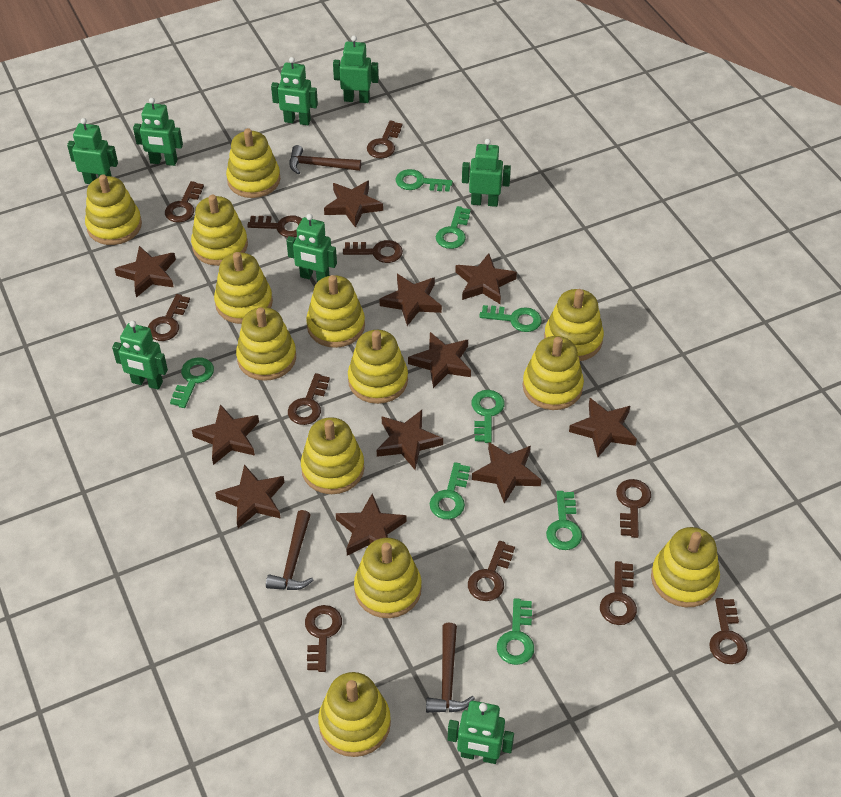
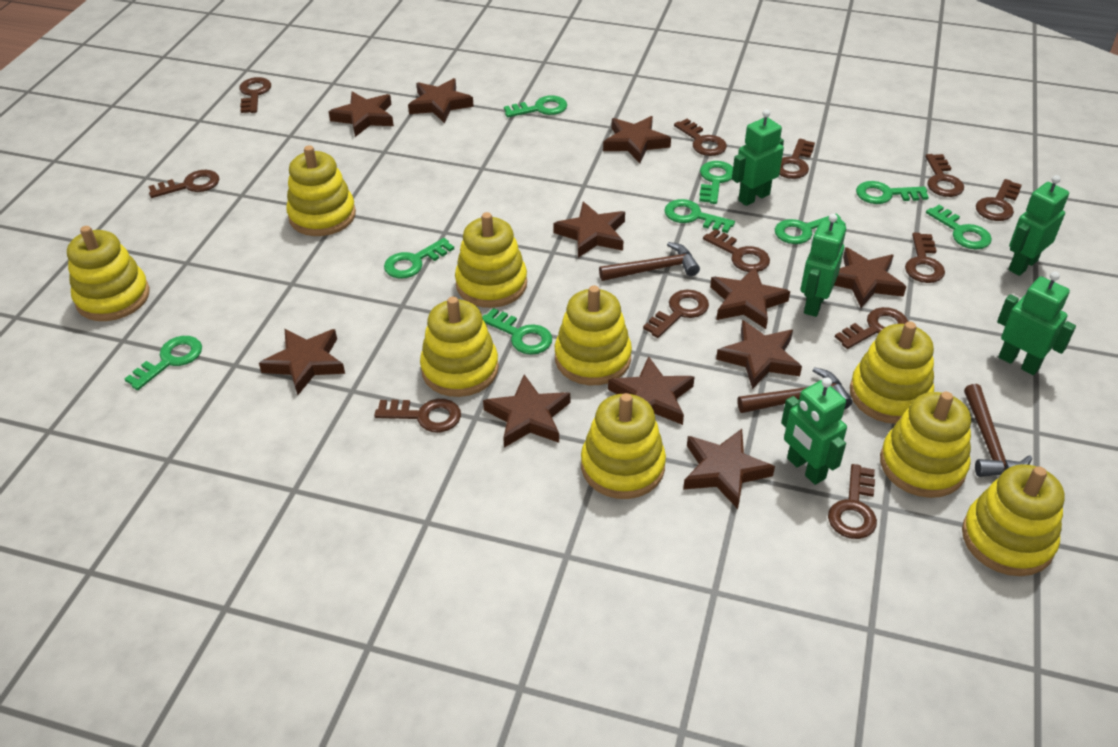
brown key: [148,294,190,341] [165,181,204,222] [247,215,302,237] [288,373,330,425] [305,605,342,672] [343,240,403,263] [367,120,402,159] [468,541,515,601] [600,561,637,625] [616,479,651,538] [709,598,748,664] = 11 -> [148,170,219,198] [239,77,271,113] [374,399,461,432] [643,290,709,338] [674,119,727,156] [703,229,770,272] [779,139,815,179] [828,464,877,539] [835,307,908,349] [905,233,945,283] [925,154,964,197] [976,179,1022,221] = 12
green key: [170,357,214,408] [396,169,453,192] [430,462,470,519] [436,206,471,249] [472,390,505,443] [479,305,542,332] [497,598,534,665] [546,491,582,550] = 8 -> [125,336,202,390] [384,238,454,279] [482,308,552,355] [504,96,567,117] [664,199,735,233] [699,161,733,204] [775,214,846,244] [856,181,929,204] [926,205,992,249] = 9
green robot: [67,118,118,184] [112,321,168,390] [133,98,183,166] [271,57,318,125] [286,214,337,282] [333,35,379,103] [448,701,514,764] [462,139,511,207] = 8 -> [732,109,784,206] [781,377,847,485] [801,214,846,317] [997,271,1076,375] [1009,175,1069,276] = 5
yellow stacking toy: [85,174,142,245] [191,195,248,266] [214,252,273,324] [226,128,281,198] [236,307,296,381] [301,417,364,494] [306,275,365,348] [318,672,391,757] [348,330,408,404] [354,538,422,618] [523,336,584,410] [544,289,604,361] [651,527,720,607] = 13 -> [67,226,150,321] [286,145,356,236] [420,296,499,397] [455,212,527,308] [555,286,632,385] [581,393,666,499] [850,321,934,424] [880,392,971,498] [962,464,1064,576] = 9

